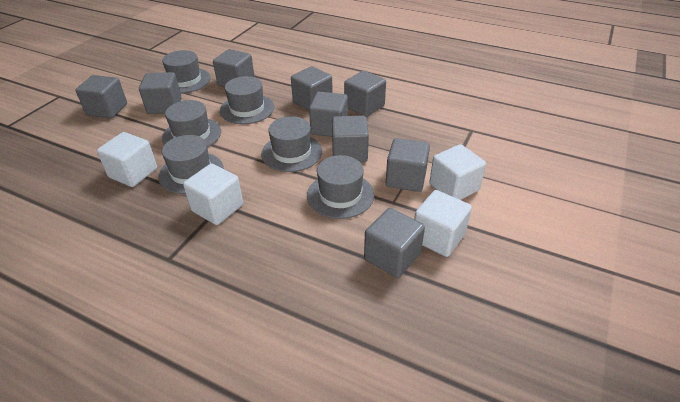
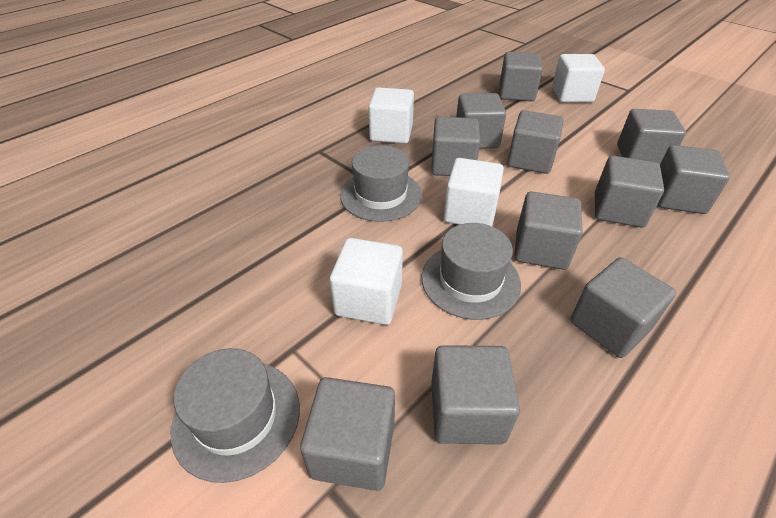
grey cube: [75,75,127,119] [139,72,181,114] [213,49,255,87] [291,66,333,110] [309,92,348,137] [332,116,369,162] [344,71,386,117] [364,208,425,278] [386,138,430,192] = 9 -> [300,377,395,491] [431,117,480,176] [431,345,520,444] [456,93,506,149] [500,52,543,101] [507,110,563,174] [514,191,583,270] [570,257,676,358] [595,156,664,227] [617,109,686,164] [657,145,730,214] = 11
grey hat: [158,135,224,194] [162,50,211,93] [162,100,221,147] [220,76,274,124] [261,116,322,172] [307,155,374,219] = 6 -> [171,348,300,483] [340,145,422,222] [422,223,521,320] = 3

